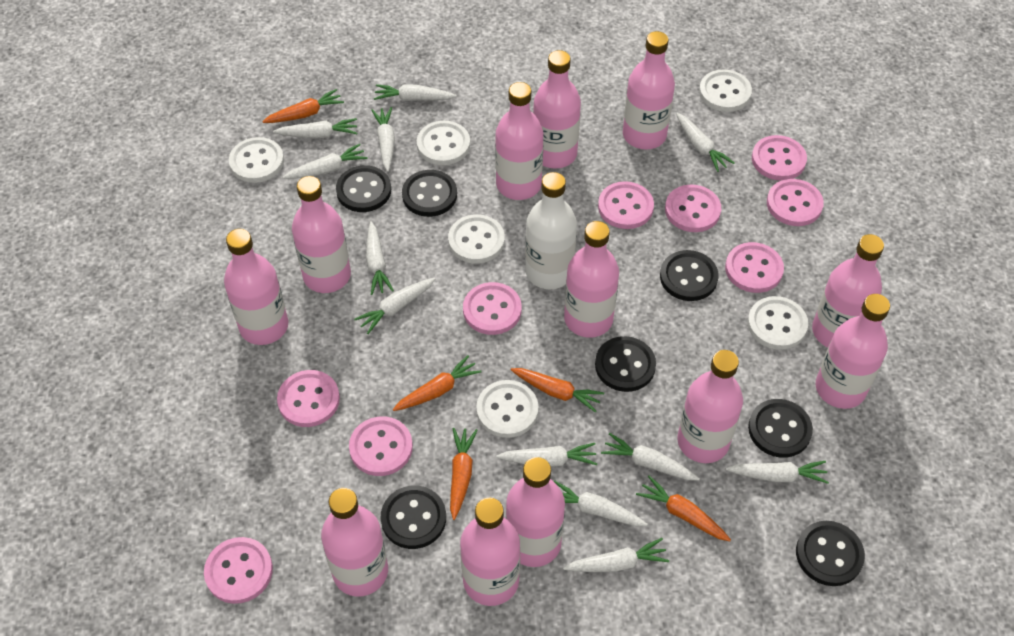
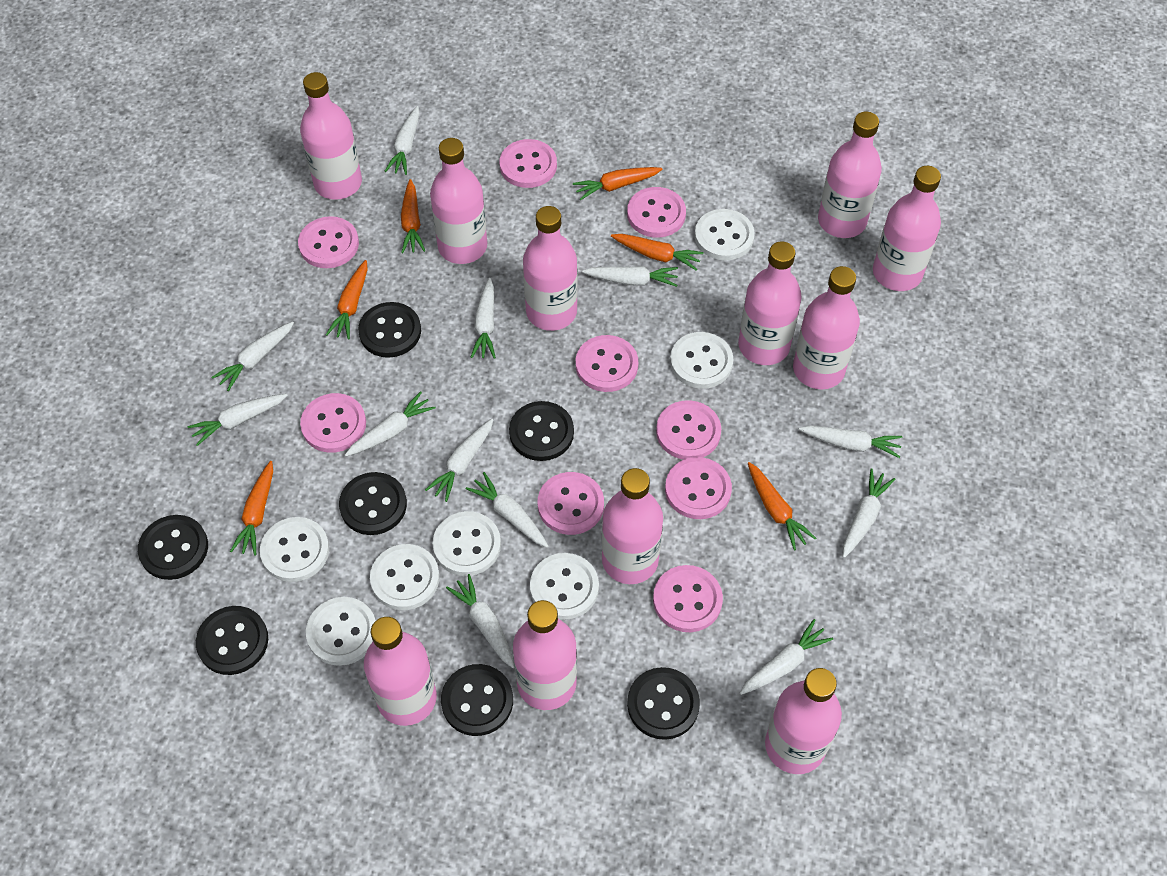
orange carrot: [262,89,344,123] [393,355,481,411] [450,428,478,520] [511,368,604,413] [636,476,731,541] = 5 -> [230,461,273,556] [326,260,368,339] [401,179,425,254] [573,167,663,201] [611,234,704,271] [748,462,816,550] = 6
pink bottle: [224,229,288,345] [292,176,351,293] [321,488,388,597] [460,498,520,606] [495,82,543,200] [506,457,565,567] [533,50,581,169] [564,221,619,338] [623,31,675,150] [677,350,743,463] [812,234,884,347] [816,294,890,409] = 12 -> [300,72,362,200] [364,617,437,726] [430,138,487,264] [513,600,577,710] [523,206,578,331] [602,468,663,584] [738,242,802,365] [765,668,842,774] [793,266,860,389] [818,111,882,238] [873,166,941,291] = 11
white bottle: [525,172,577,289] = 1 -> none = 0
white button: [229,137,284,183] [417,121,470,165] [448,214,505,264] [476,380,538,438] [699,69,752,112] [747,296,808,350] = 6 -> [260,517,329,582] [306,597,376,666] [370,544,440,610] [433,511,501,576] [530,553,599,620] [670,332,733,389] [695,209,755,260] = 7

